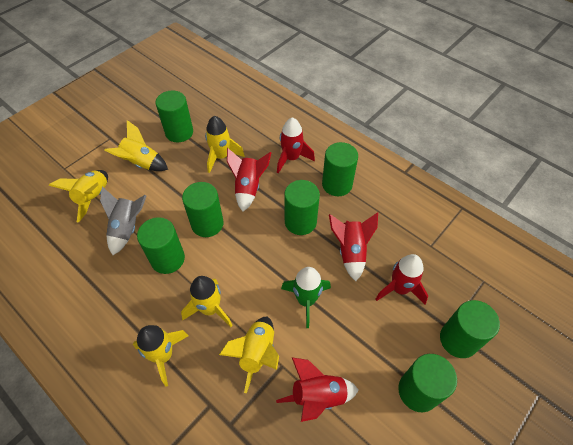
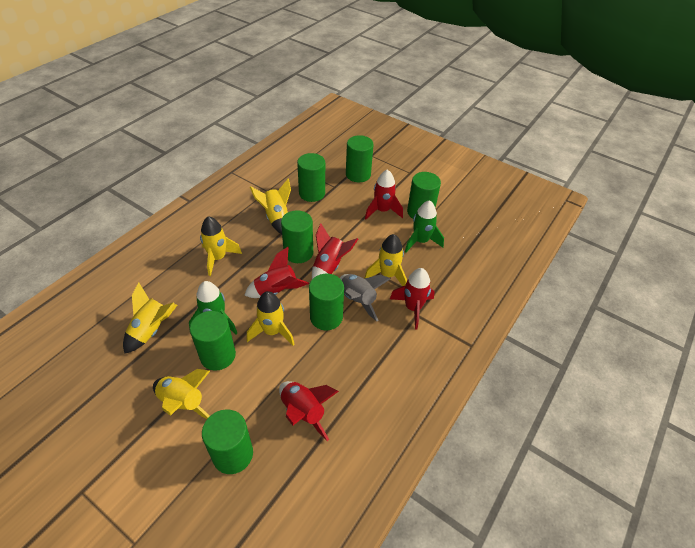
green rocket: [281,267,331,328] = 1 -> [189,281,237,334] [405,200,444,252] = 2

